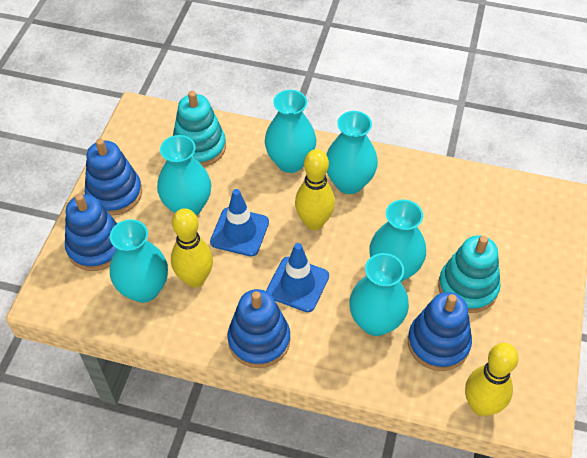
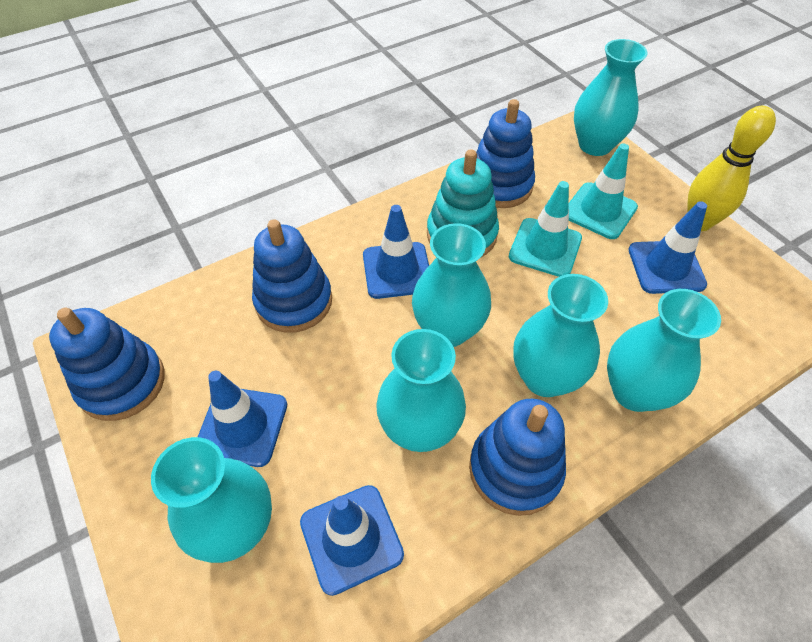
blue traffic cone: [210,189,269,257] [266,243,329,312] = 2 -> [198,371,287,467] [300,485,404,596] [363,205,429,299] [629,201,707,294] = 4
turquoise stacking toy: [173,91,226,167] [438,235,501,313] = 2 -> [427,149,499,258] = 1
turquoise traffic cone: none = 0 -> [509,181,582,277] [568,143,638,239] = 2
yellow bowling pin: [171,208,213,288] [295,149,335,230] [465,343,519,416] = 3 -> [687,106,776,231] = 1

